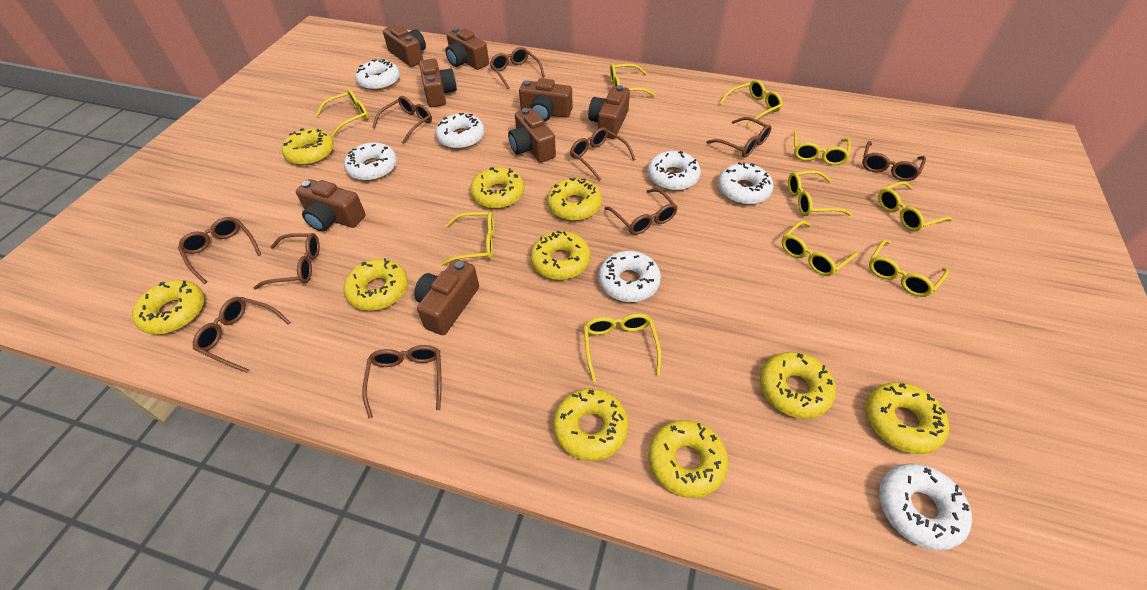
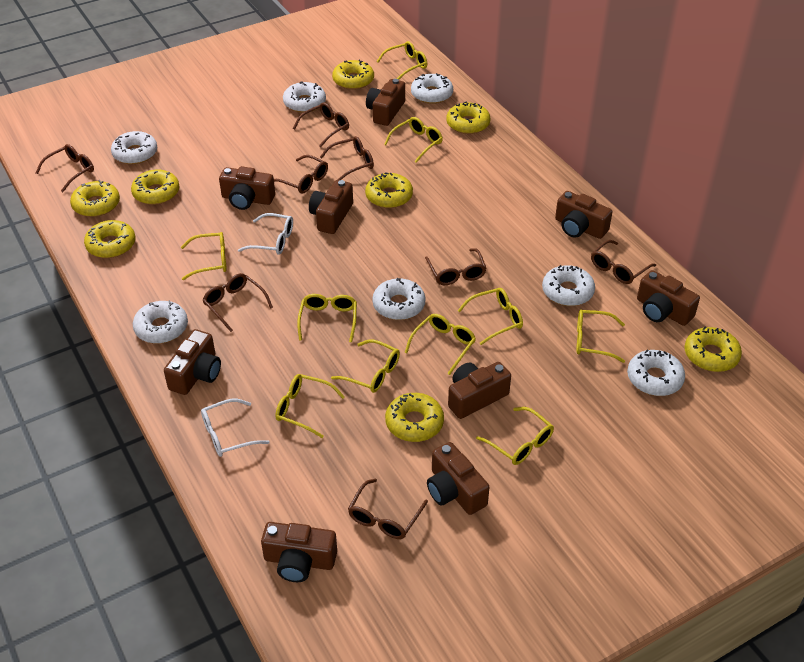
brown camera: [296,179,366,232] [383,25,426,67] [414,259,479,335] [419,58,457,107] [446,28,489,70] [508,108,556,163] [519,78,573,122] [588,85,630,139] = 8 -> [164,329,221,395] [219,166,275,210] [261,522,337,582] [309,180,353,234] [366,79,405,126] [427,442,490,515] [448,362,511,419] [555,191,613,239] [637,270,700,326] = 9
brown glasses: [178,217,262,284] [193,297,290,373] [254,233,320,290] [362,345,442,419] [372,96,432,144] [490,47,545,89] [570,127,636,181] [605,188,678,235] [706,117,771,158] [862,141,926,181] = 10 -> [36,144,94,192] [202,273,273,332] [274,155,328,194] [293,102,349,147] [320,136,374,180] [348,479,428,539] [425,248,486,285] [591,240,656,284] = 8
white glasses: none = 0 -> [201,399,270,457] [238,213,293,255] = 2
yellow donut: [132,280,205,334] [282,128,334,165] [343,258,408,311] [470,167,524,209] [530,231,590,280] [547,178,602,221] [553,388,629,461] [648,420,728,498] [760,352,836,419] [866,382,949,454] = 10 -> [70,180,120,217] [84,220,135,258] [131,170,179,205] [332,60,374,90] [365,172,413,208] [385,393,444,442] [446,102,490,134] [684,327,742,372] = 8

